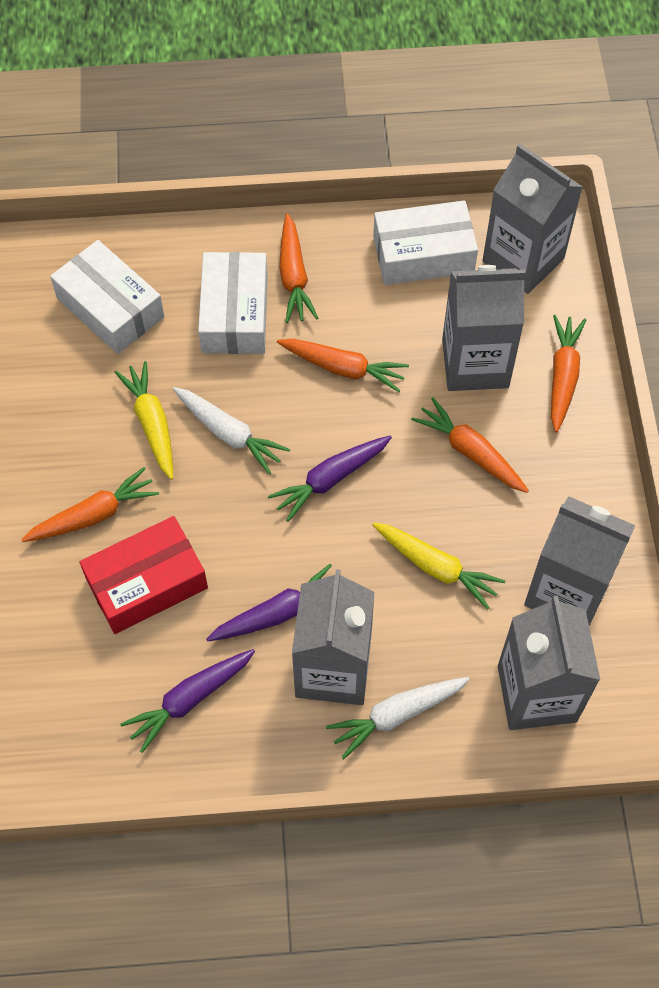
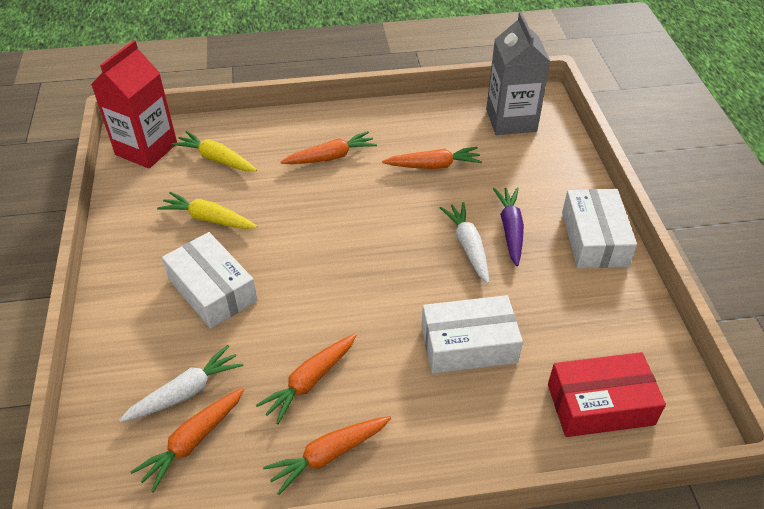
grey carton: [292,569,375,705] [442,265,526,391] [482,144,583,294] [498,596,600,730] [524,496,636,626] = 5 -> [486,12,551,135] = 1
purple carrot: [120,649,255,753] [206,564,332,642] [268,435,392,522] = 3 -> [493,188,524,266] = 1
red carton: none = 0 -> [91,40,177,169] = 1

